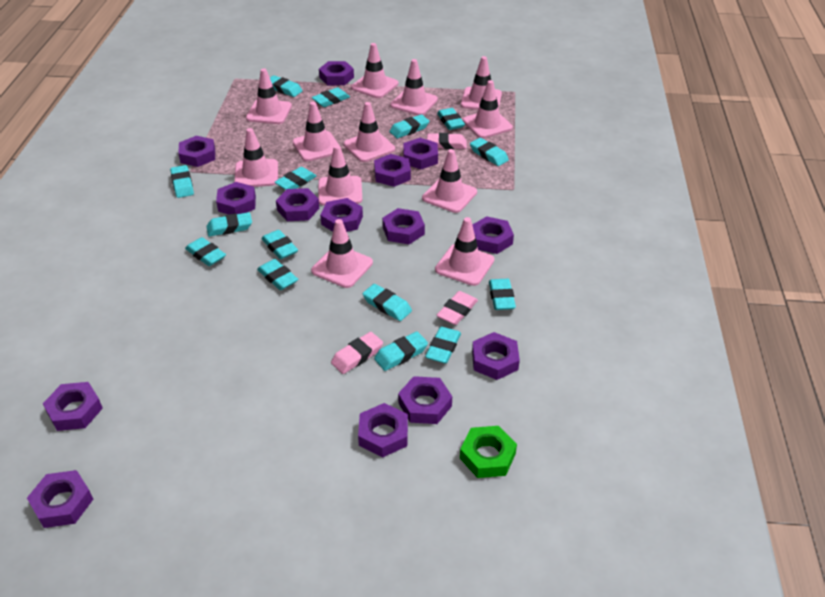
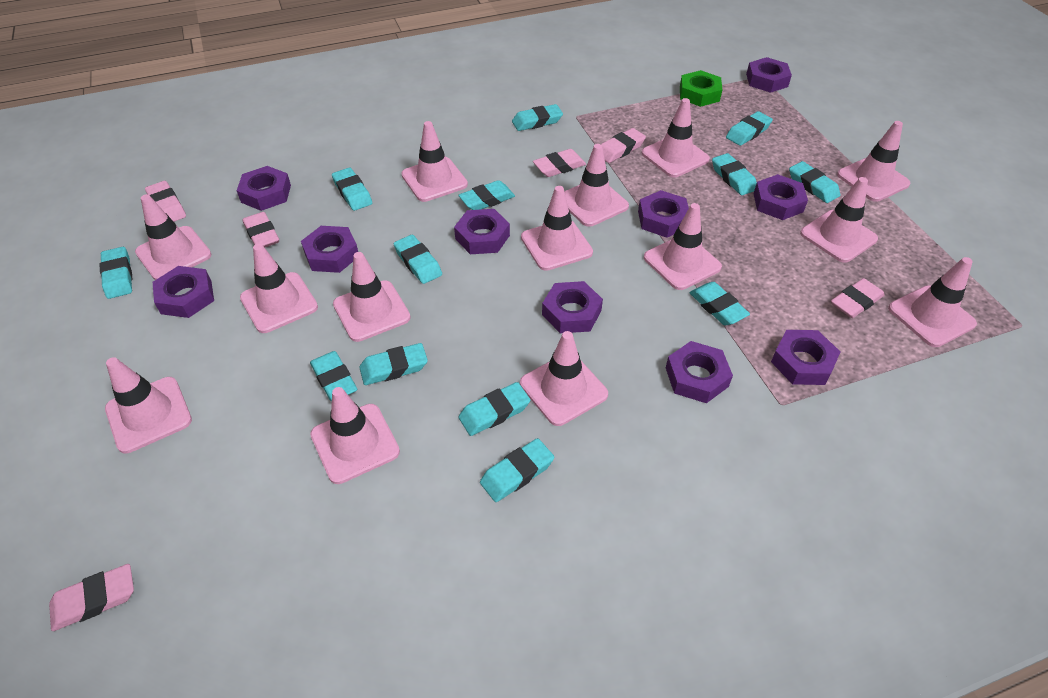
pink eraser: [331,332,383,374] [427,133,467,149] [436,291,478,325] = 3 -> [49,564,134,631] [145,181,186,222] [243,212,279,247] [533,149,586,177] [601,128,646,163] [831,278,885,318] = 6
pink traffic cone: [234,128,278,187] [246,68,292,124] [293,102,342,161] [311,219,373,288] [318,145,362,206] [344,102,395,162] [351,43,398,98] [390,59,438,115] [422,149,477,213] [435,217,494,286] [461,56,502,110] [463,80,513,138] = 12 -> [105,357,192,453] [135,194,211,280] [240,244,318,333] [310,387,400,484] [333,252,411,342] [401,121,468,202] [520,331,608,426] [521,186,593,271] [564,144,629,227] [642,98,710,177] [644,203,722,290] [800,177,878,263] [837,121,911,202] [888,257,977,347] = 14
purple nut: [27,470,93,528] [43,382,103,431] [178,136,215,167] [216,182,256,215] [276,188,319,221] [319,61,354,85] [320,198,363,232] [358,403,408,458] [374,154,411,187] [382,208,425,245] [398,376,452,424] [403,138,438,169] [472,216,514,254] [472,332,520,380] = 14 -> [153,266,214,318] [237,166,291,211] [301,226,358,273] [454,209,510,254] [542,281,603,333] [638,190,689,238] [666,341,733,403] [746,57,792,93] [754,174,808,220] [771,330,840,385] = 10
turquoise eraser: [170,165,194,198] [185,237,226,266] [206,212,252,236] [257,259,298,290] [262,230,298,259] [270,75,303,97] [275,167,317,190] [312,87,350,107] [363,284,412,321] [374,331,428,371] [389,114,429,138] [425,327,461,364] [437,108,465,130] [470,138,509,166] [489,279,516,310] = 15 -> [100,247,133,299] [310,351,357,401] [332,168,372,211] [359,343,428,385] [394,235,442,284] [458,180,515,210] [459,382,530,436] [480,438,554,502] [512,104,563,131] [690,282,750,325] [712,153,757,195] [726,111,773,146] [789,161,840,203] = 13

